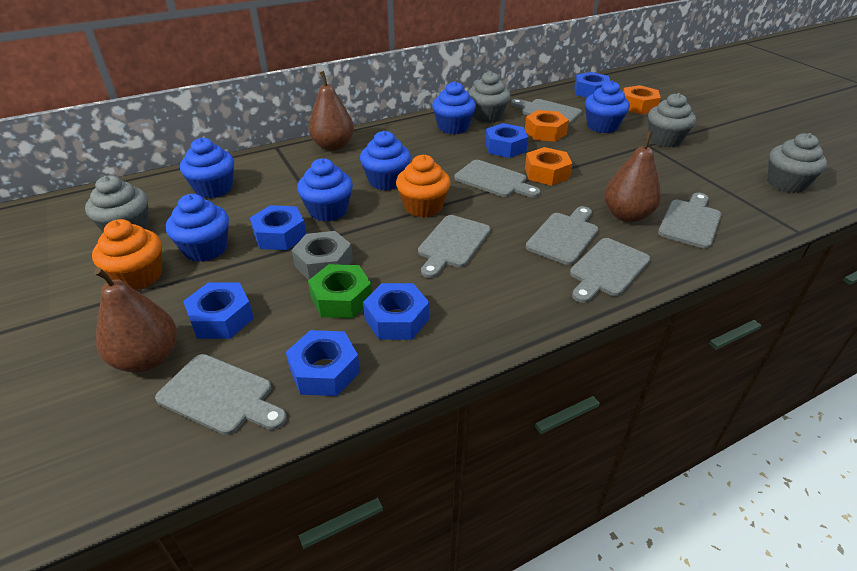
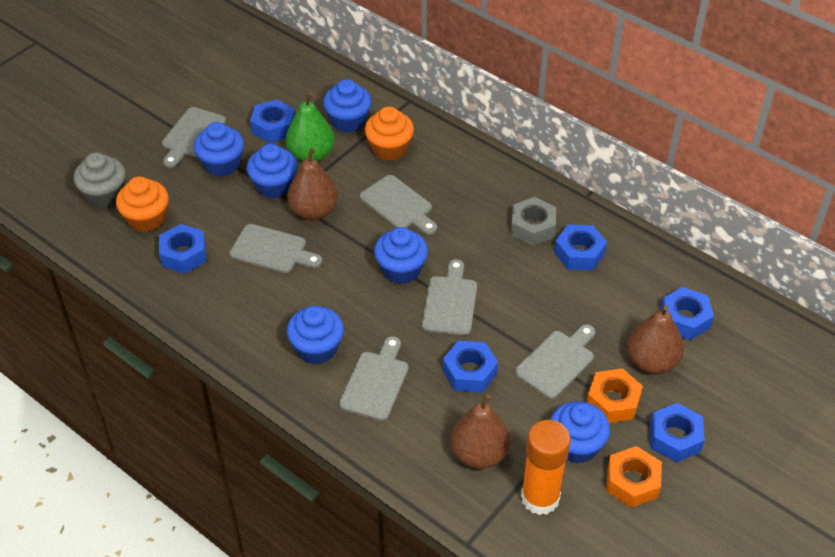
green nut: [308,264,372,318] = 1 -> none = 0
green pear: none = 0 -> [286,92,334,162] = 1
grey cupcake: [85,175,149,233] [468,71,510,123] [648,93,696,147] [767,133,827,193] = 4 -> [74,152,125,208] = 1
grey cutting board: [155,354,287,435] [418,215,491,278] [454,160,541,198] [511,99,582,125] [526,206,598,265] [570,238,651,303] [658,193,721,249] = 7 -> [162,107,226,168] [230,224,322,273] [339,336,409,421] [360,175,437,235] [422,259,477,336] [515,324,595,399] = 6
orange glue stick: none = 0 -> [521,420,571,515] = 1
orange nut: [525,110,569,142] [525,147,572,186] [623,85,661,114] = 3 -> [587,368,643,423] [606,446,662,508] = 2

